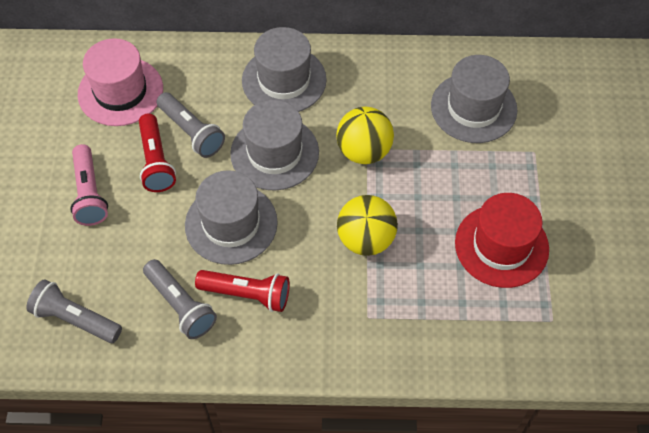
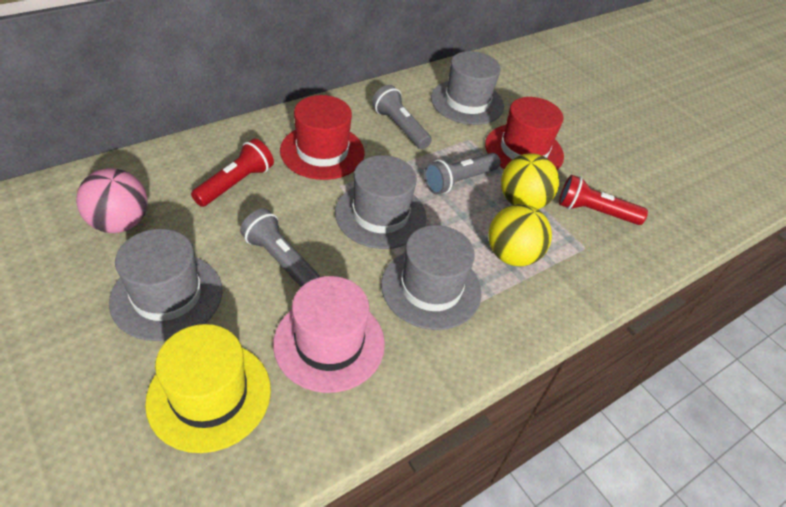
pink ball: none = 0 -> [76,168,148,233] = 1
pink flashlight: [70,144,108,226] = 1 -> none = 0
red hat: [455,193,549,288] = 1 -> [280,95,364,180] [485,97,564,170] = 2
yellow hat: none = 0 -> [145,324,271,453] = 1

